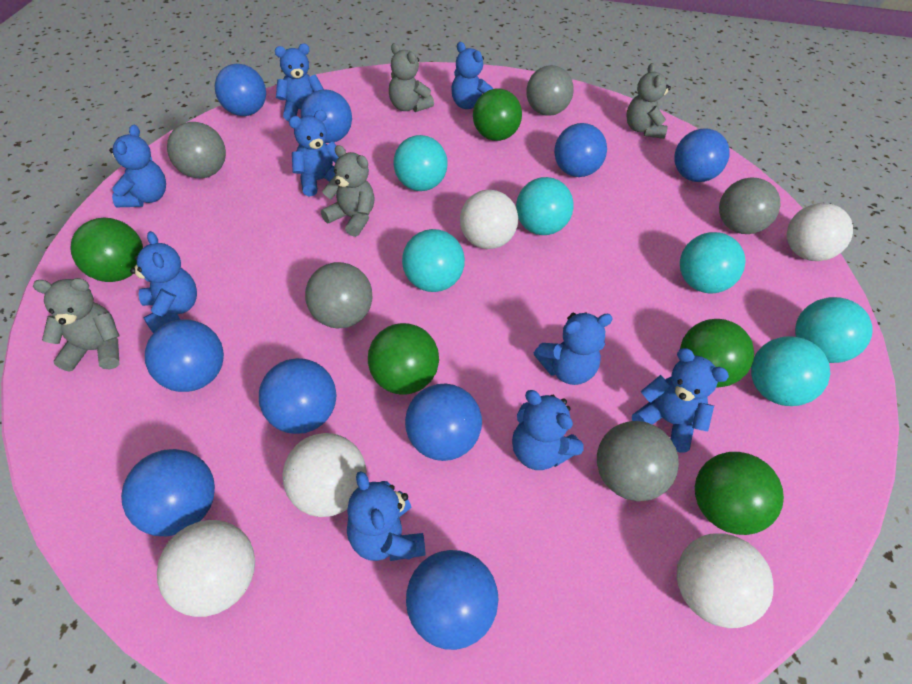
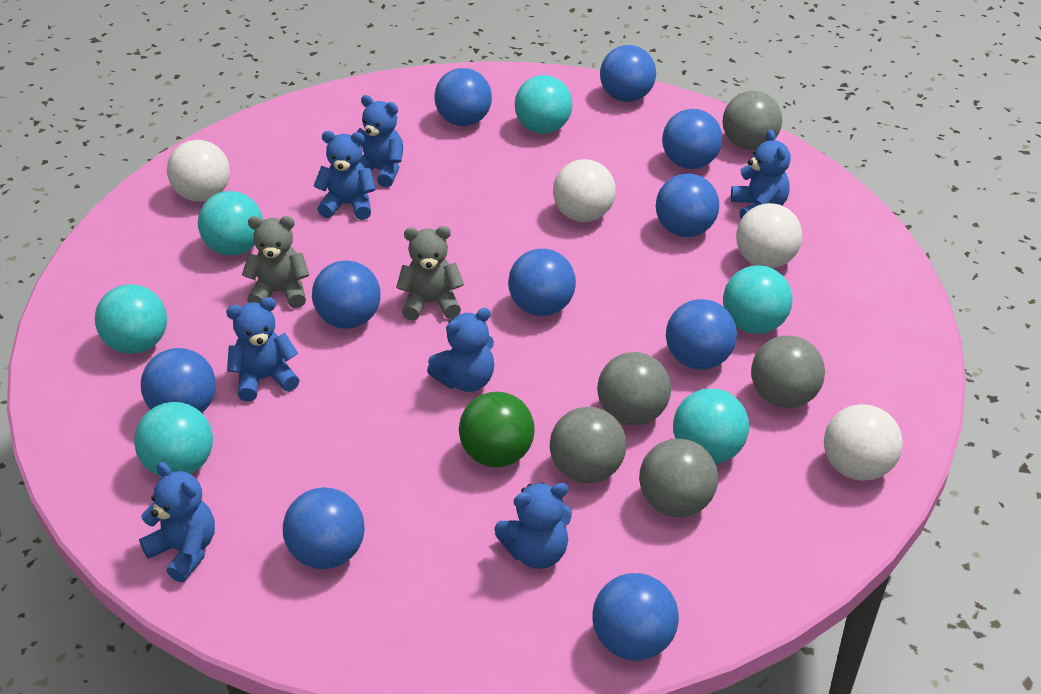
blue ball: [121,449,215,536] [145,319,224,392] [215,64,266,116] [259,358,336,434] [301,89,352,143] [405,384,482,461] [406,550,498,650] [554,123,607,177] [674,128,730,182] = 9 -> [141,348,216,413] [283,487,365,569] [312,260,381,329] [435,68,492,126] [508,249,576,316] [592,573,679,660] [600,45,656,102] [656,173,719,237] [662,109,722,169] [666,299,737,369] = 10
blue teddy bear: [109,125,166,207] [130,231,197,333] [275,44,324,122] [289,110,339,196] [347,471,425,561] [451,42,493,109] [512,390,584,470] [534,313,613,385] [632,348,729,452] = 9 -> [139,462,215,582] [226,297,299,401] [314,131,376,220] [357,95,403,187] [427,308,494,392] [494,483,572,569] [731,130,791,219] = 7
green ball: [70,218,143,282] [368,323,439,395] [473,89,522,141] [680,319,754,388] [695,452,784,535] = 5 -> [459,392,535,467] = 1
grey teddy bear: [33,278,120,372] [321,145,375,237] [389,43,434,112] [626,63,671,139] = 4 -> [242,216,309,308] [396,226,464,320] = 2
white ball: [157,520,255,617] [282,433,366,517] [460,190,518,249] [677,533,774,628] [787,203,853,261] = 5 -> [167,140,230,202] [553,159,616,222] [736,203,802,268] [824,404,903,481] = 4

